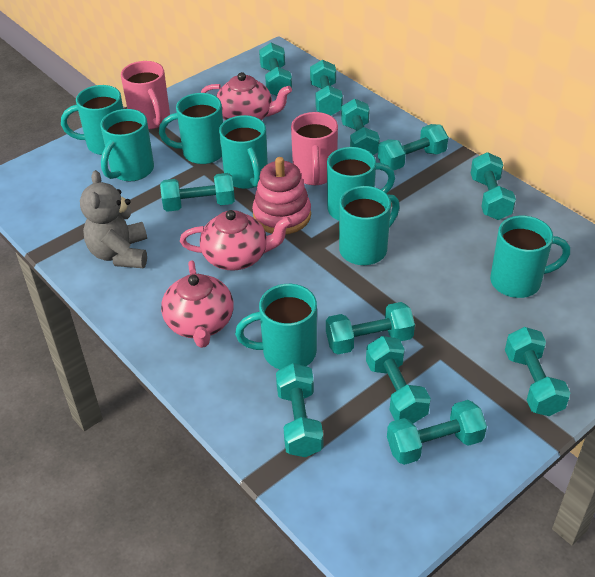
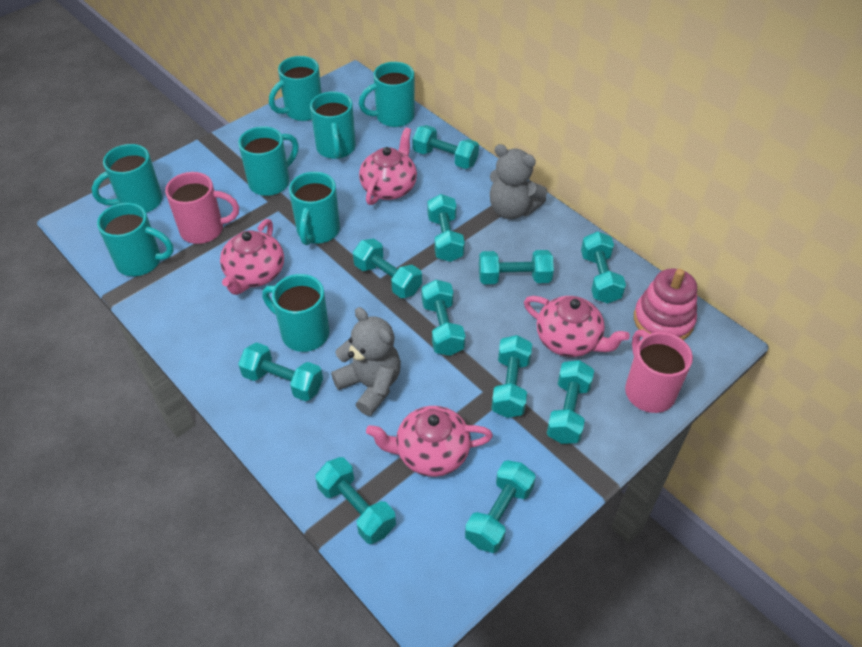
grey teddy bear: [80,170,147,268] = 1 -> [331,307,401,416] [490,144,547,219] = 2
pink teapot: [161,260,234,348] [180,210,292,271] [201,72,292,120] = 3 -> [220,219,284,295] [359,127,417,205] [366,406,493,477] [524,296,630,357] = 4

